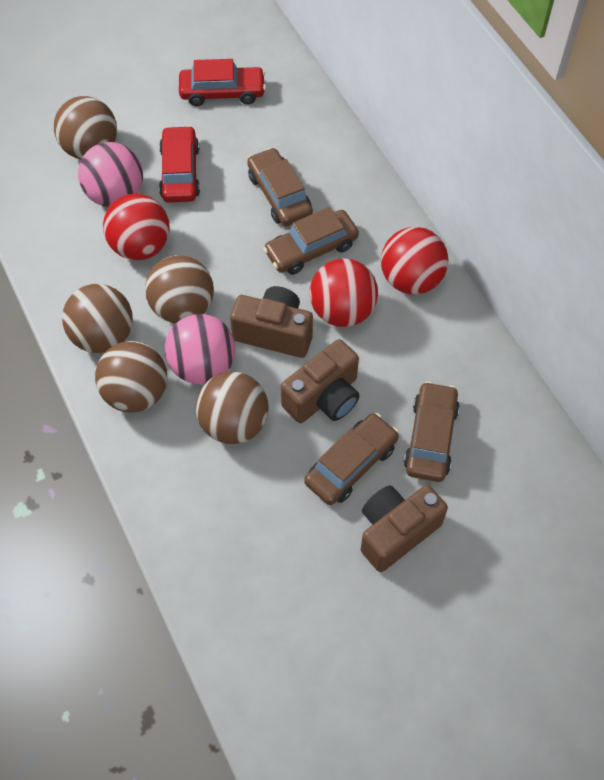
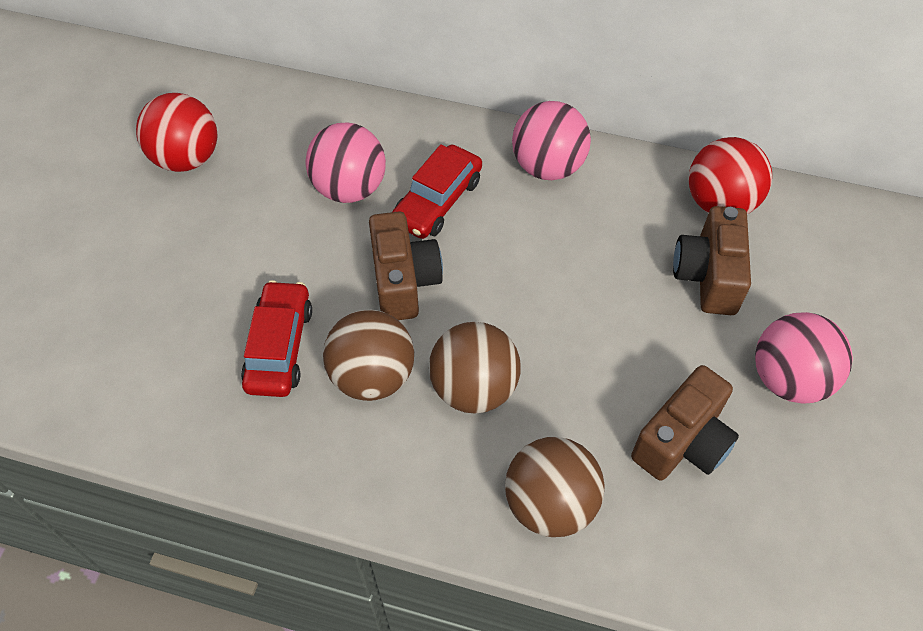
brown ball: [54,96,117,159] [62,284,133,353] [95,341,167,412] [145,255,214,324] [196,372,269,444] = 5 -> [323,310,414,401] [429,322,521,414] [505,437,605,537] = 3
brown car: [247,147,313,226] [263,207,359,275] [304,413,399,505] [404,381,460,482] = 4 -> none = 0
pink ball: [78,142,143,207] [165,314,235,384] = 2 -> [305,123,386,203] [512,101,591,180] [755,312,853,404] = 3
red ball: [103,194,170,260] [310,258,378,327] [381,227,448,294] = 3 -> [136,93,217,172] [688,137,772,214] = 2

